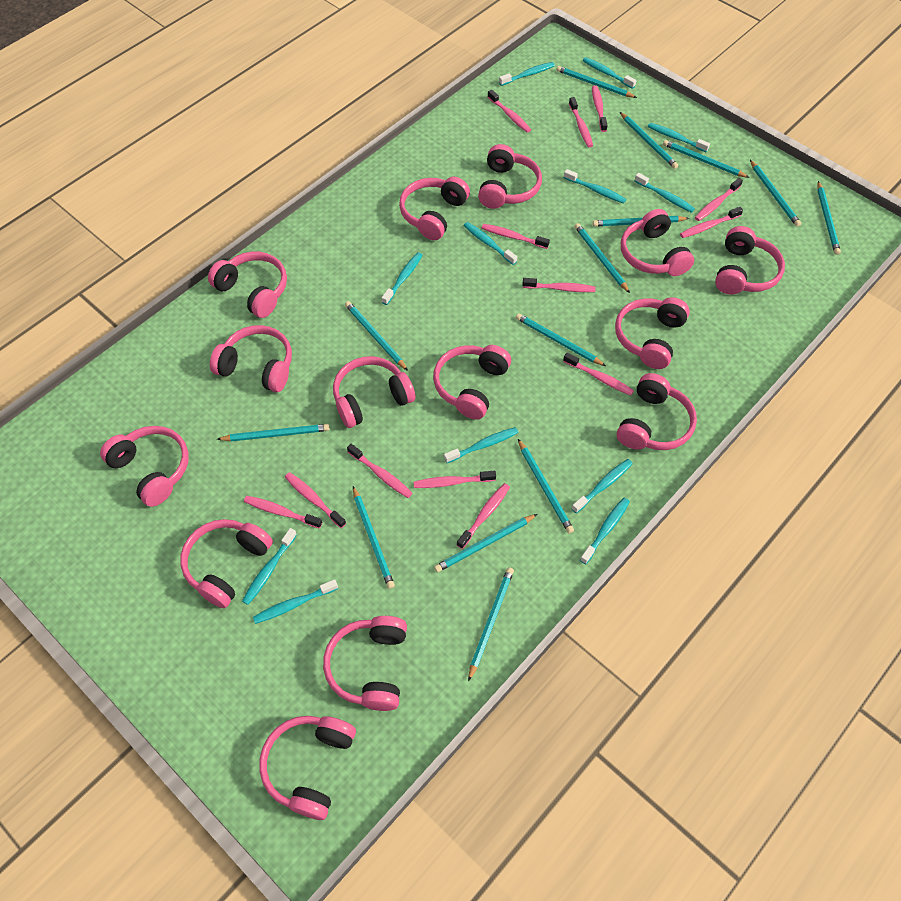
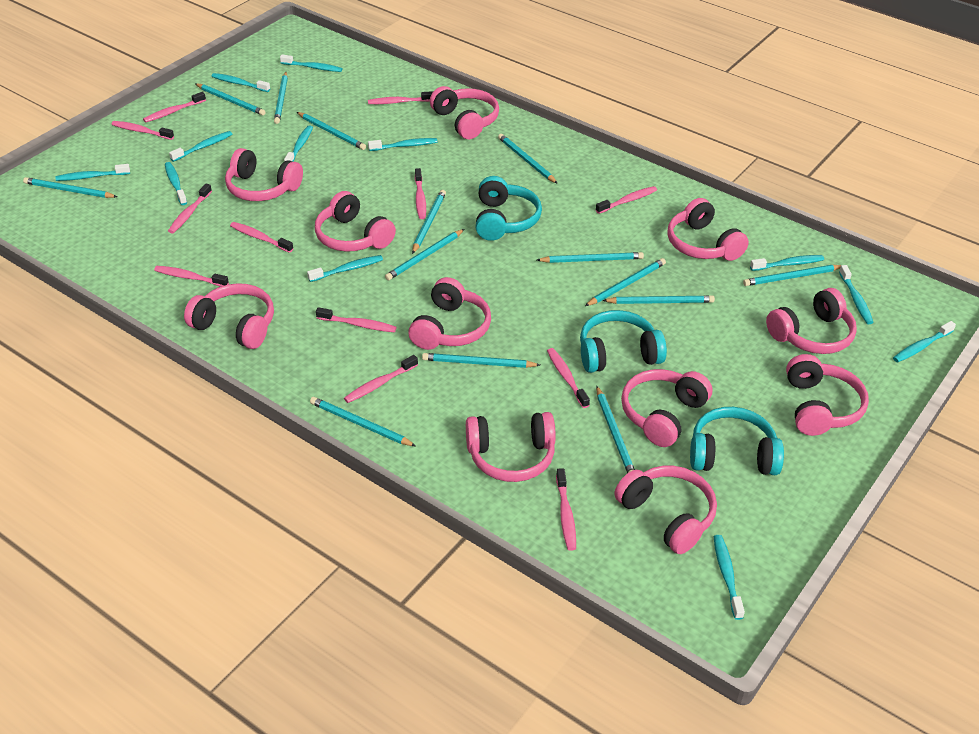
pink headphones: [100,426,189,507] [180,519,273,608] [208,252,287,318] [210,325,292,392] [259,716,356,820] [323,616,407,711] [333,356,416,428] [399,177,470,240] [433,345,511,420] [478,144,542,209] [615,297,690,369] [617,373,697,450] [621,209,694,276] [715,226,785,294] = 14 -> [184,283,274,349] [225,148,303,201] [315,191,396,252] [408,277,491,350] [430,86,499,139] [466,412,556,482] [614,466,717,554] [621,369,713,447] [667,198,749,261] [766,288,857,354] [786,354,869,436] = 11
pink toothbrush: [244,496,322,529] [285,472,346,528] [347,444,412,498] [414,471,496,488] [457,483,510,549] [482,224,550,249] [488,90,531,133] [522,278,596,292] [563,352,634,396] [569,97,593,148] [592,85,608,132] [680,207,743,238] [695,178,743,221] = 13 -> [111,121,174,140] [143,92,206,123] [154,266,229,287] [168,184,212,233] [230,222,294,253] [316,307,397,333] [344,355,418,403] [368,91,433,104] [415,168,426,219] [547,348,590,408] [556,468,576,551] [596,186,657,214] = 12
turquoise headphones: none = 0 -> [476,176,542,241] [580,310,667,373] [690,407,784,475] = 3

